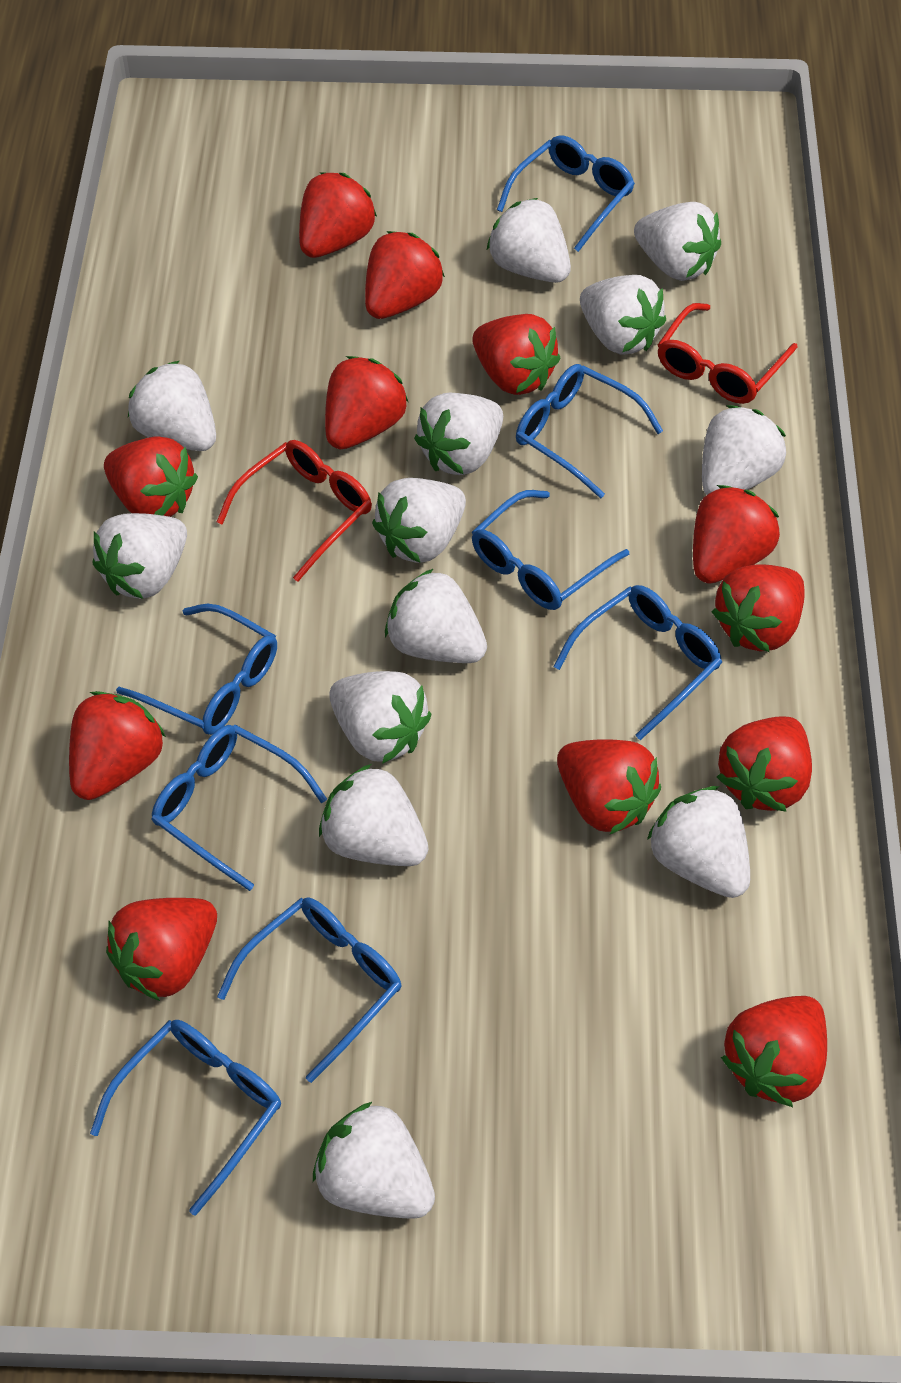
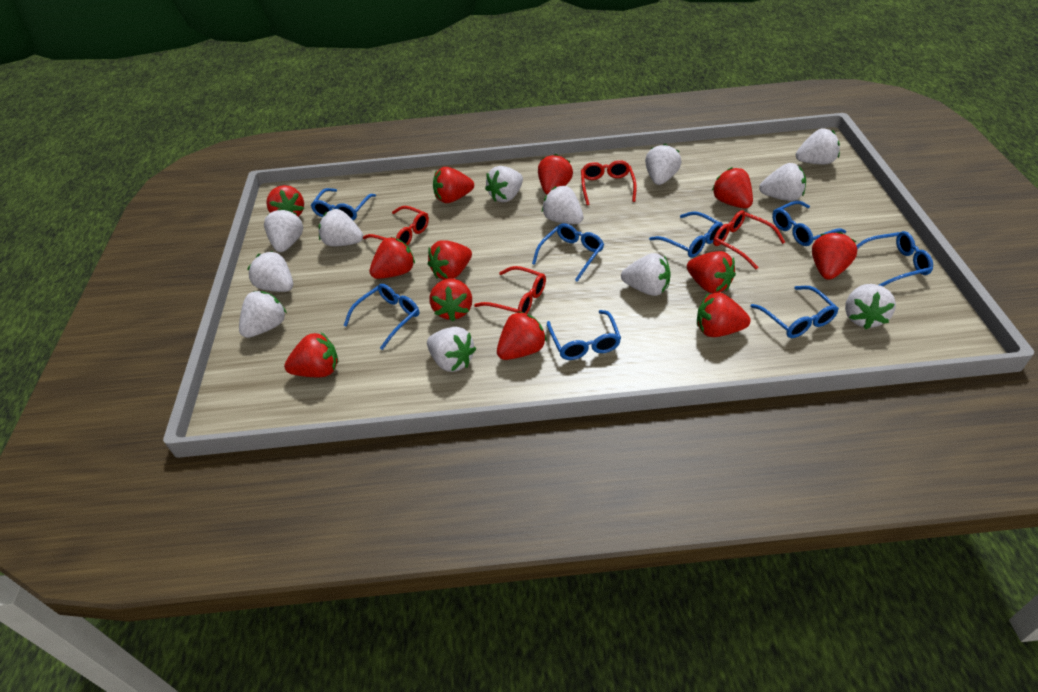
red glasses: [217,440,372,582] [658,303,798,404] = 2 -> [363,206,429,246] [474,266,546,314] [581,160,637,205] [713,210,785,269] = 4
white strawberry: [93,513,187,599] [128,361,216,451] [313,1102,435,1219] [319,764,429,866] [329,671,431,764] [372,478,466,563] [385,569,487,663] [414,393,503,475] [487,198,571,283] [580,275,666,354] [634,202,721,281] [647,786,750,898] [702,405,786,495] = 13 -> [239,291,287,338] [247,251,293,292] [264,208,303,252] [318,209,363,247] [427,327,476,372] [485,166,523,202] [542,186,583,224] [621,253,671,296] [645,144,681,185] [759,163,806,201] [796,128,840,164] [845,284,896,329] = 12

